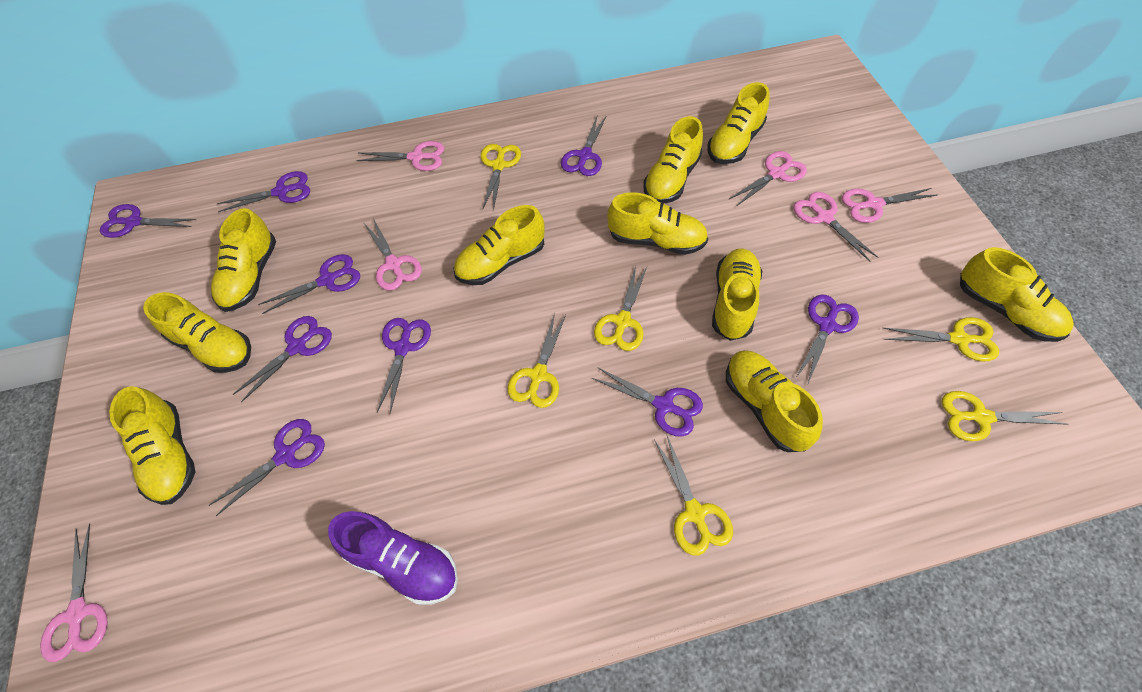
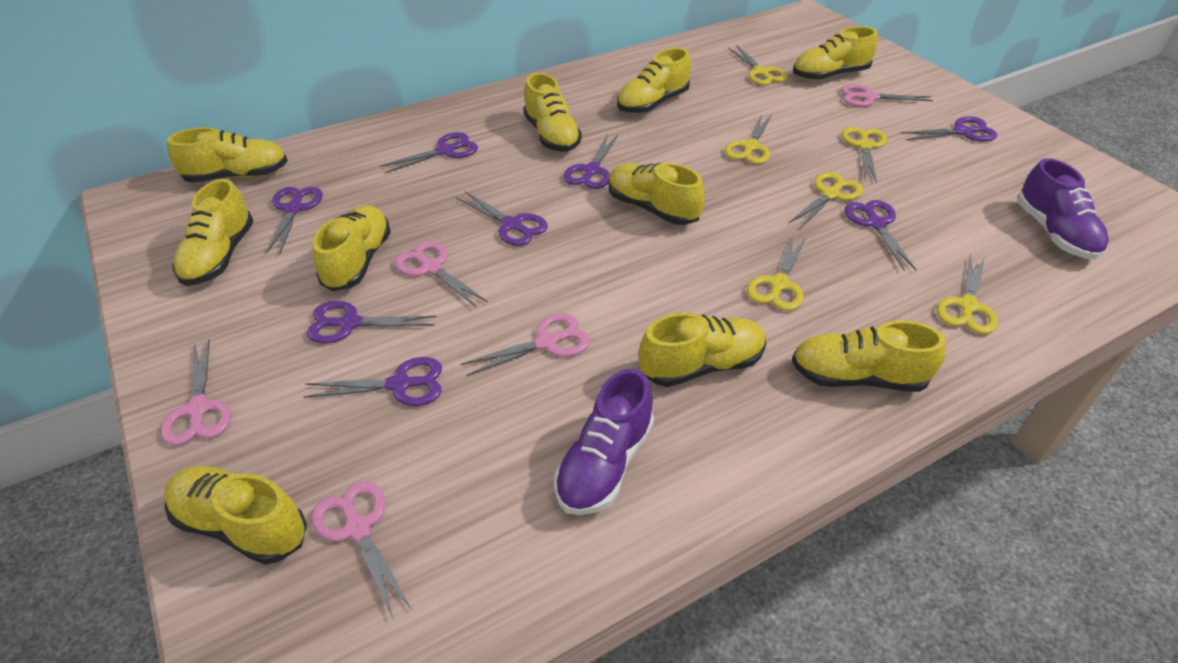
pink scissors: [40,524,108,662] [356,141,444,171] [364,218,422,291] [729,151,807,206] [794,192,878,262] [842,188,937,223] = 6 -> [161,339,231,446] [311,481,412,620] [394,241,488,308] [461,313,590,376] [841,84,934,107] = 5
purple scissors: [100,204,196,238] [208,419,325,516] [217,171,310,212] [232,316,332,402] [258,254,360,314] [377,318,431,413] [561,115,607,176] [592,367,703,436] [796,294,859,383] = 9 -> [266,187,323,255] [304,357,442,406] [307,301,437,344] [380,132,478,173] [456,191,548,246] [564,134,618,189] [845,200,917,271] [901,116,997,142] = 8
purple shoe: [328,511,458,605] = 1 -> [554,368,654,515] [1017,158,1109,260] = 2

